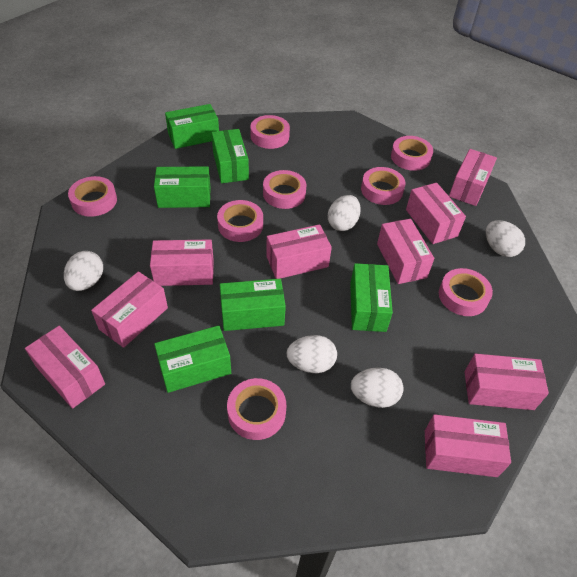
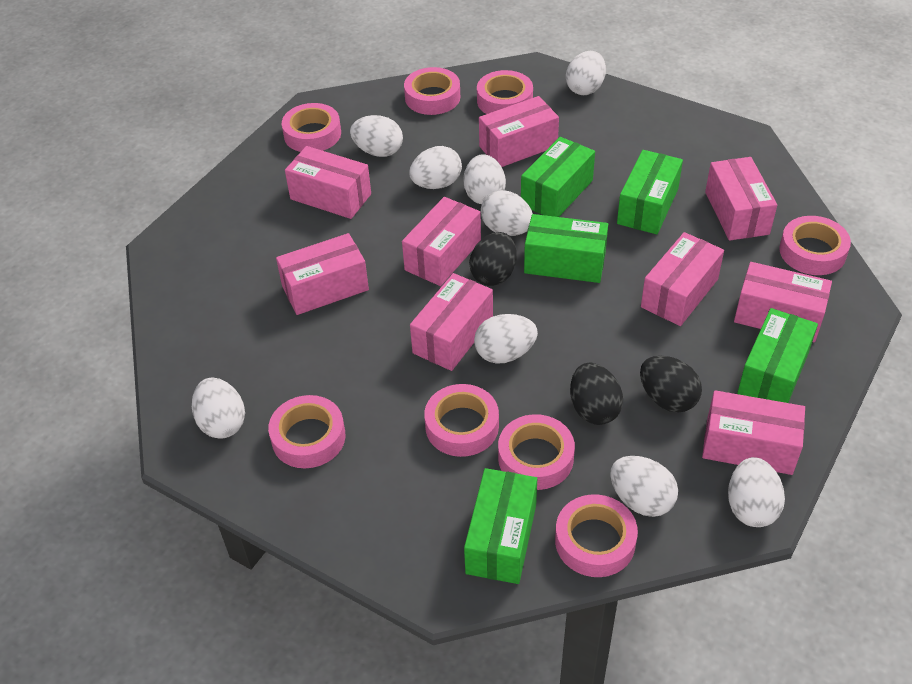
black egg: none = 0 -> [469,232,517,286] [570,363,623,425] [640,356,702,413] = 3
green box: [154,166,211,208] [154,326,231,393] [165,104,219,149] [212,129,249,183] [220,279,286,331] [350,263,393,332] = 6 -> [464,468,537,584] [521,137,595,217] [524,214,608,283] [617,150,683,234] [737,308,818,403] = 5
white egg: [64,251,103,291] [287,335,337,373] [328,195,361,231] [351,367,403,408] [486,220,525,257] = 5 -> [192,378,245,439] [350,115,403,157] [409,146,462,189] [463,154,506,204] [474,314,538,364] [481,190,533,236] [566,51,606,95] [610,456,678,517] [728,457,785,527] = 9

